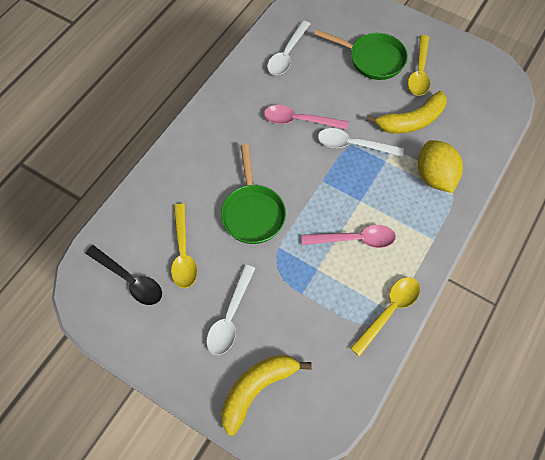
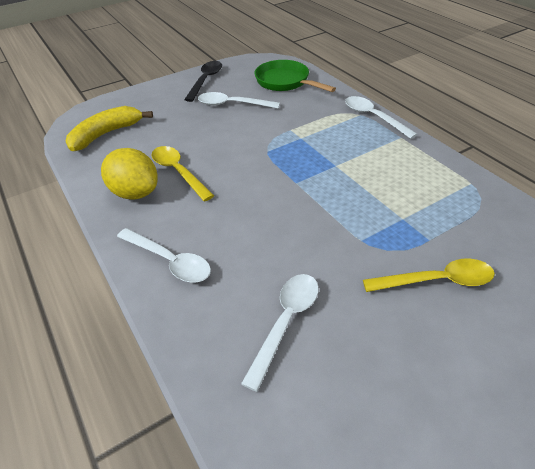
green pan: [221,144,286,244] [314,29,408,80] = 2 -> [255,60,336,92] = 1
pink spoon: [264,105,348,130] [302,225,396,248] = 2 -> none = 0
white spoon: [206,265,255,355] [267,21,310,75] [318,128,404,157] = 3 -> [117,228,211,283] [198,92,280,109] [241,274,319,392] [345,96,418,139] = 4
yellow banana: [221,355,312,436] [366,91,447,134] = 2 -> [65,106,153,151] = 1
yellow spoon: [171,204,197,288] [350,277,420,356] [408,35,430,96] = 3 -> [152,146,214,201] [363,259,495,292] = 2

